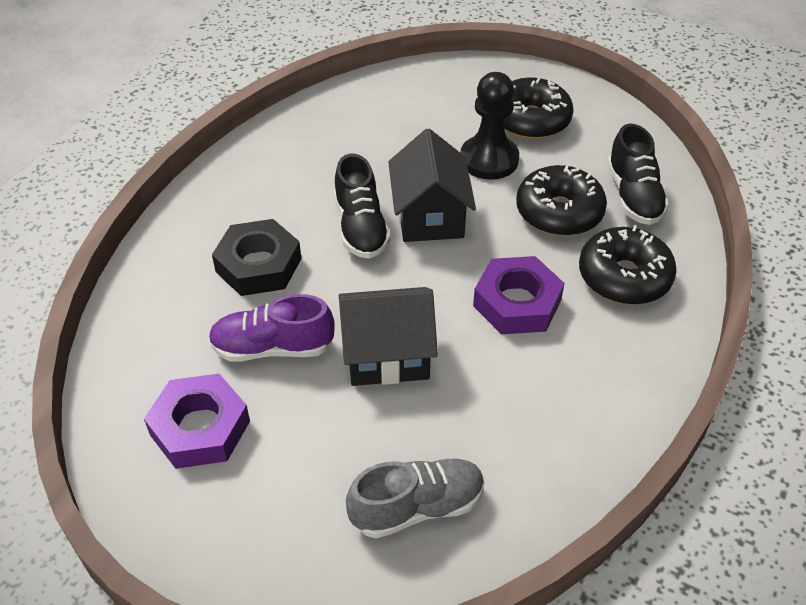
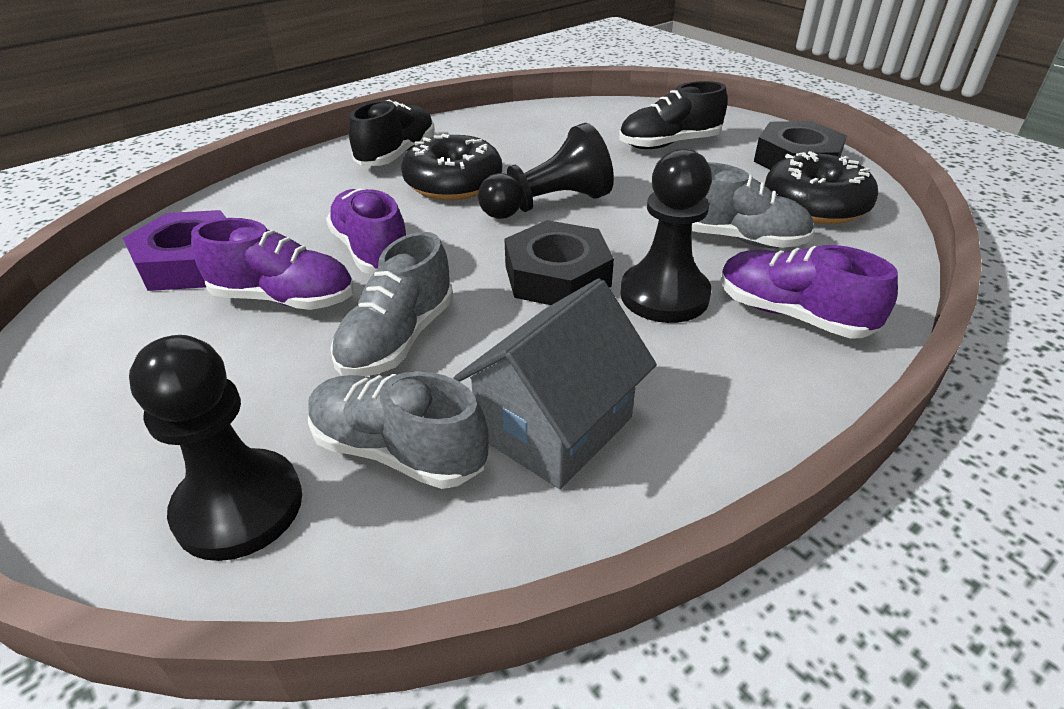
black donut: [504,77,574,139] [516,165,607,236] [579,225,677,305] = 3 -> [401,134,502,201] [765,151,878,224] = 2
black house: [339,287,438,386] [388,129,476,242] = 2 -> none = 0
black nut: [212,219,301,296] = 1 -> [504,220,614,305] [754,121,847,170] = 2
black pawn: [460,72,519,180] = 1 -> [129,335,302,561] [478,123,614,219] [620,149,712,323] = 3
grey house: none = 0 -> [453,278,657,489] = 1
grey shoe: [346,458,484,538] = 1 -> [308,371,489,489] [330,232,454,376] [692,162,815,248] = 3
purple nut: [144,374,250,469] [473,256,565,334] = 2 -> [123,210,226,291] = 1
purple shoe: [208,294,335,362] = 1 -> [191,218,354,310] [326,189,406,274] [720,245,898,338] = 3

